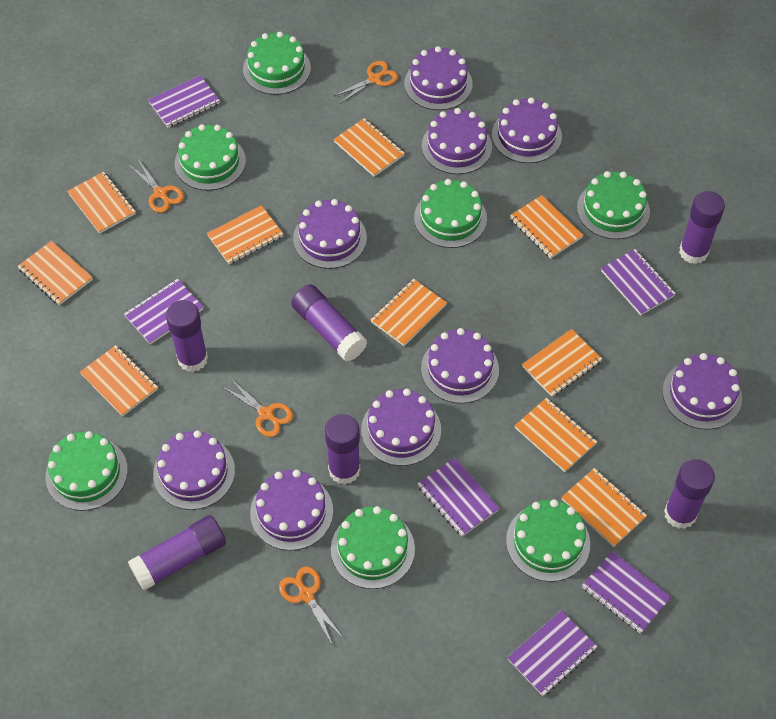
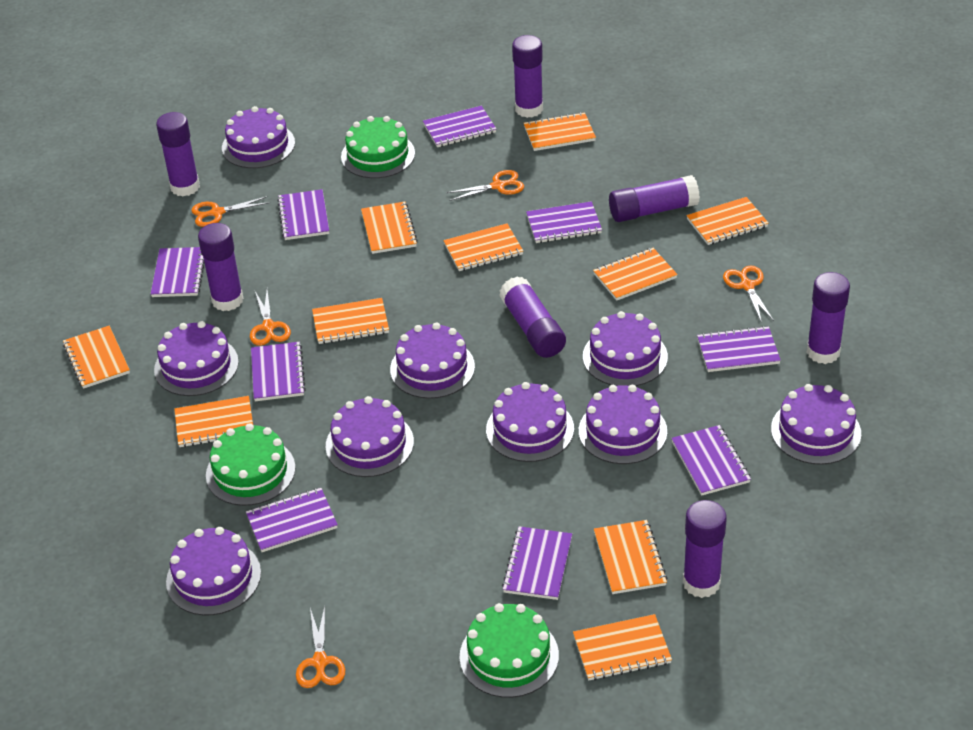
green cake: [45,431,128,511] [175,124,246,191] [243,32,311,95] [331,506,415,589] [414,179,487,248] [506,499,590,582] [577,171,650,239] = 7 -> [206,423,295,506] [341,116,415,178] [459,603,559,698] = 3
orange scissors: [129,159,184,213] [223,378,293,437] [279,566,343,646] [333,61,398,103] = 4 -> [191,196,270,227] [250,290,291,346] [296,606,345,688] [446,170,524,201] [723,266,774,323] = 5
purple glue stick: [128,515,226,591] [166,300,208,372] [291,285,367,362] [325,414,360,485] [664,459,715,529] [679,191,725,264] = 6 -> [156,112,200,196] [198,223,243,311] [499,276,566,358] [512,35,543,118] [609,175,700,222] [683,500,727,598] [807,272,850,364] = 7
purple notebook: [124,279,203,344] [148,75,220,128] [417,458,500,537] [507,610,597,696] [582,551,671,634] [601,249,676,315] = 6 -> [151,247,204,297] [246,488,338,552] [251,342,306,401] [277,189,329,240] [423,106,496,147] [502,526,572,600] [526,201,602,243] [671,425,751,496] [697,326,781,372] = 9

